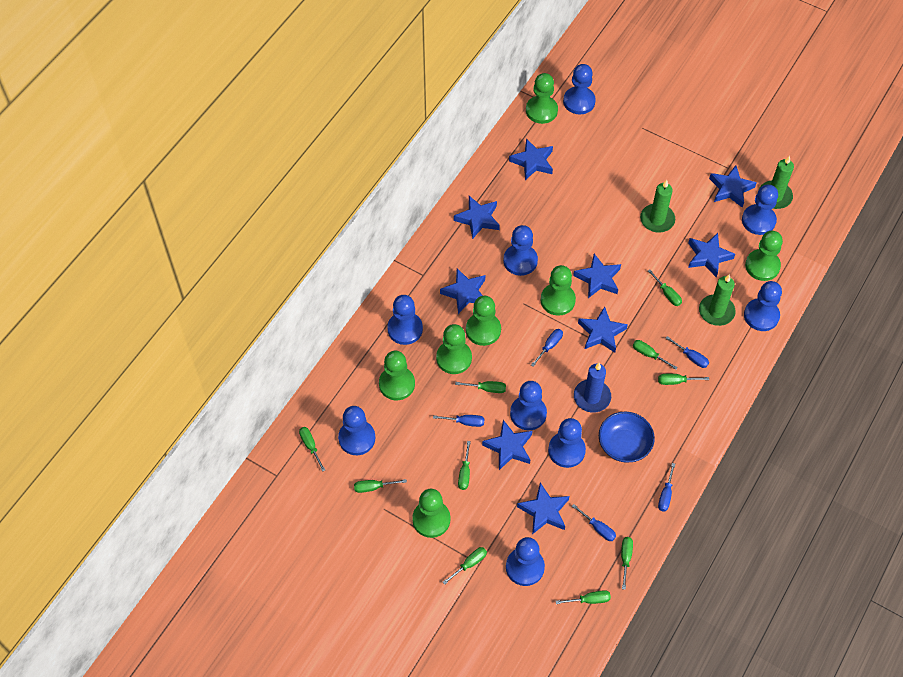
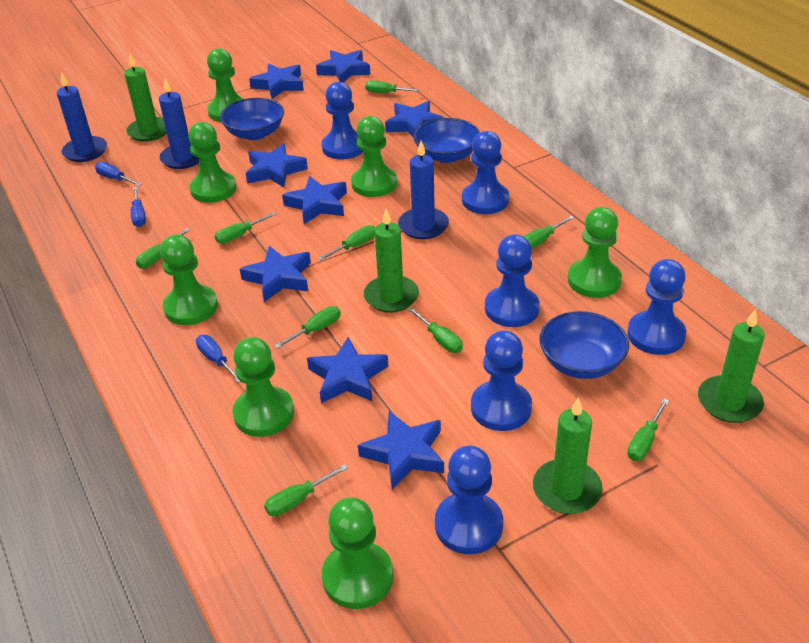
blue bowl: [599,411,655,463] = 1 -> [220,98,284,140] [413,118,480,163] [539,311,629,379] = 3
blue candle: [574,363,611,412] = 1 -> [57,72,107,162] [159,78,199,169] [398,141,449,239] = 3
blue pawn: [338,406,375,455] [387,295,423,345] [503,225,538,276] [506,537,545,586] [510,381,547,430] [548,418,586,468] [563,64,596,115] [742,185,778,235] [744,281,782,331] = 9 -> [321,82,363,159] [435,446,503,554] [462,131,509,214] [471,330,532,431] [485,234,540,327] [627,259,686,355] = 6
blue screwdriver: [433,415,484,427] [531,329,563,367] [572,504,616,541] [658,463,675,512] [666,336,709,368] = 5 -> [95,162,142,186] [131,187,146,227] [196,335,241,383] = 3
blue star: [440,269,485,314] [454,196,500,239] [482,420,532,470] [509,138,553,180] [517,483,569,534] [573,254,621,298] [578,307,628,353] [688,233,735,277] [709,165,757,208] = 9 -> [240,246,311,302] [246,143,308,188] [249,63,304,99] [282,176,347,224] [307,337,388,403] [316,50,370,83] [358,411,444,489] [385,101,444,138] = 8
green candle: [640,180,675,232] [699,275,736,326] [759,156,794,209] = 3 -> [124,54,167,142] [364,209,419,313] [533,397,603,514] [698,309,765,423] = 4
green screwdriver: [299,427,325,472] [354,479,407,493] [443,547,487,584] [455,381,506,393] [458,441,471,490] [556,590,611,604] [621,537,633,590] [633,340,678,370] [648,269,682,306] [658,374,709,385] = 10 -> [136,228,191,269] [215,212,277,244] [264,464,348,516] [275,306,341,348] [318,225,375,261] [365,81,421,93] [408,307,463,353] [524,216,574,249] [627,399,669,461] = 9

